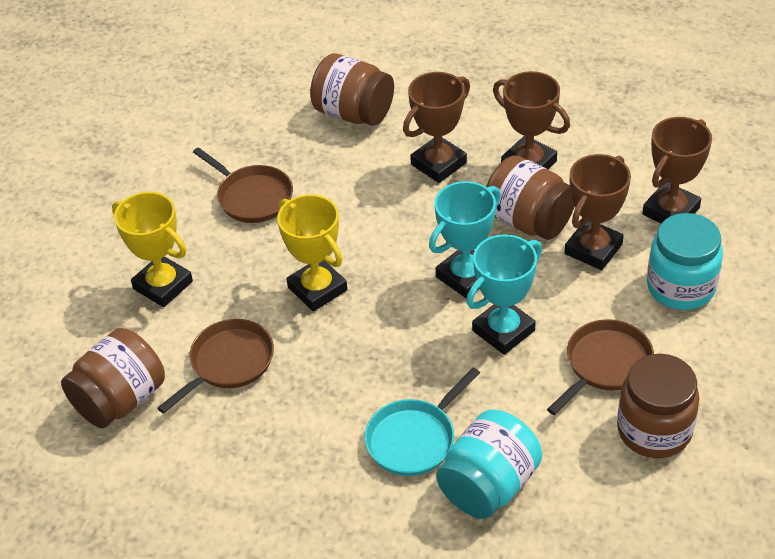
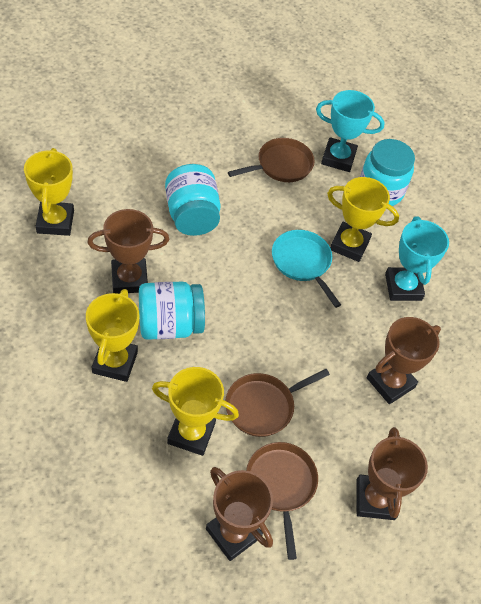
brown jar: [61,328,165,428] [310,54,394,126] [486,155,575,240] [617,354,699,458] = 4 -> none = 0
turquoise jar: [436,410,542,519] [647,213,723,310] = 2 -> [139,282,205,340] [165,164,221,236] [360,139,415,206] = 3
yellow trophy: [112,192,193,307] [277,194,347,311] = 2 -> [24,148,74,236] [86,289,139,382] [152,367,239,456] [327,177,399,262] = 4

